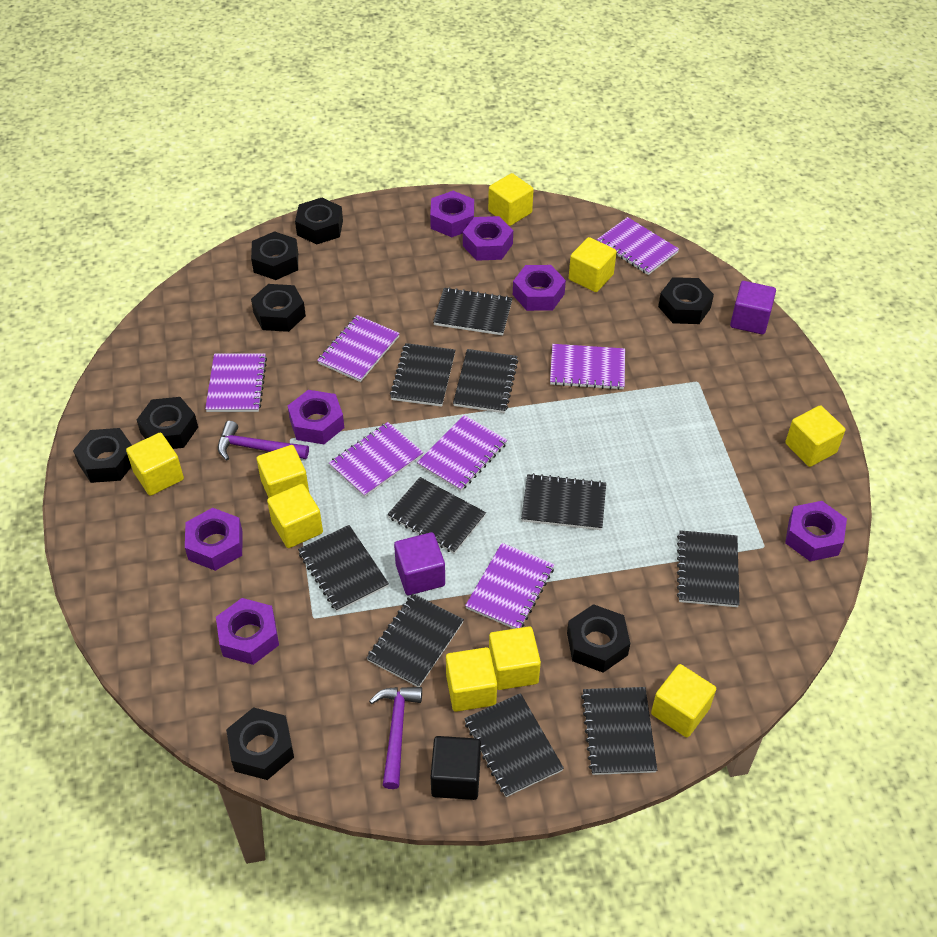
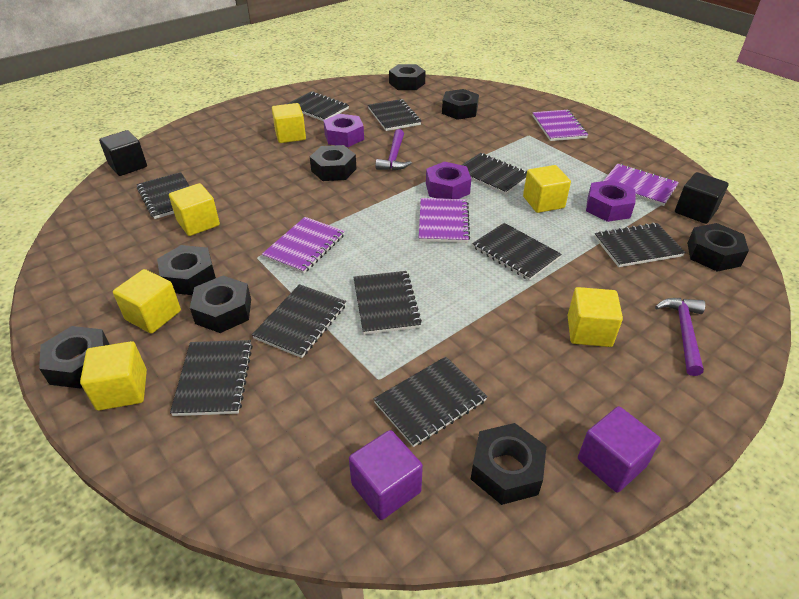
black cube: [431,736,481,800] = 1 -> [99,130,147,176] [675,172,729,224] = 2
purple notebook: [205,353,267,412] [317,315,400,382] [329,422,424,497] [417,415,507,491] [465,543,555,629] [550,344,625,390] [597,217,679,275] = 7 -> [262,217,345,274] [419,198,470,243] [532,110,588,141] [603,164,679,206] = 4
purple nut: [185,508,242,571] [216,598,279,665] [288,390,344,444] [430,191,474,237] [463,216,513,261] [513,265,566,311] [785,501,847,561] = 7 -> [323,114,364,147] [426,162,471,199] [586,180,636,222] = 3
yellow cube: [126,433,184,496] [257,445,309,498] [267,484,323,548] [446,647,497,712] [488,173,534,226] [489,627,541,690] [569,237,617,292] [651,664,716,738] [785,405,845,467] = 9 -> [80,341,147,411] [113,269,181,334] [169,183,220,236] [272,103,306,143] [523,165,571,213] [568,287,623,347] = 6

